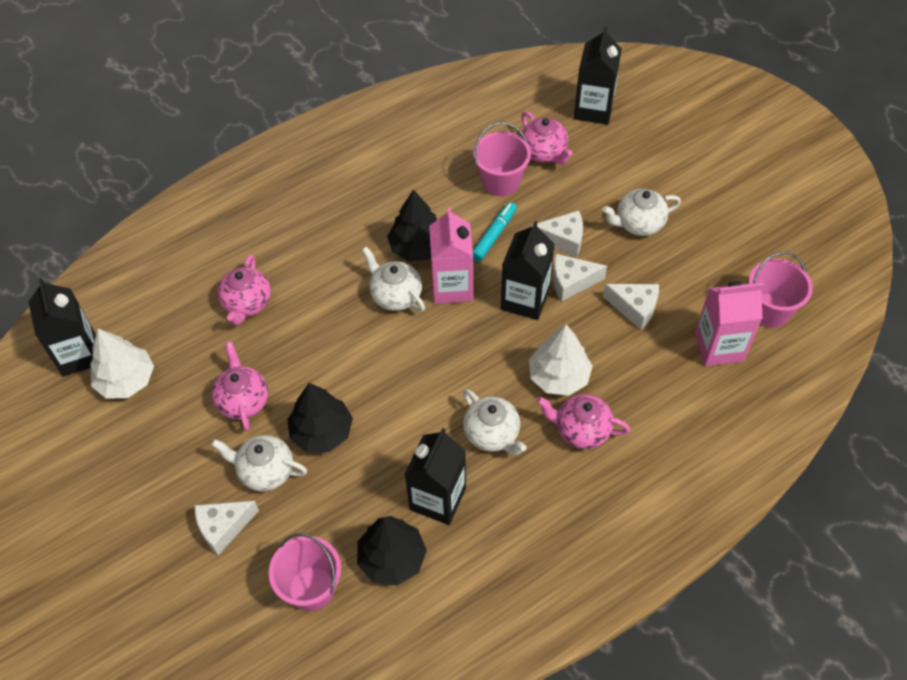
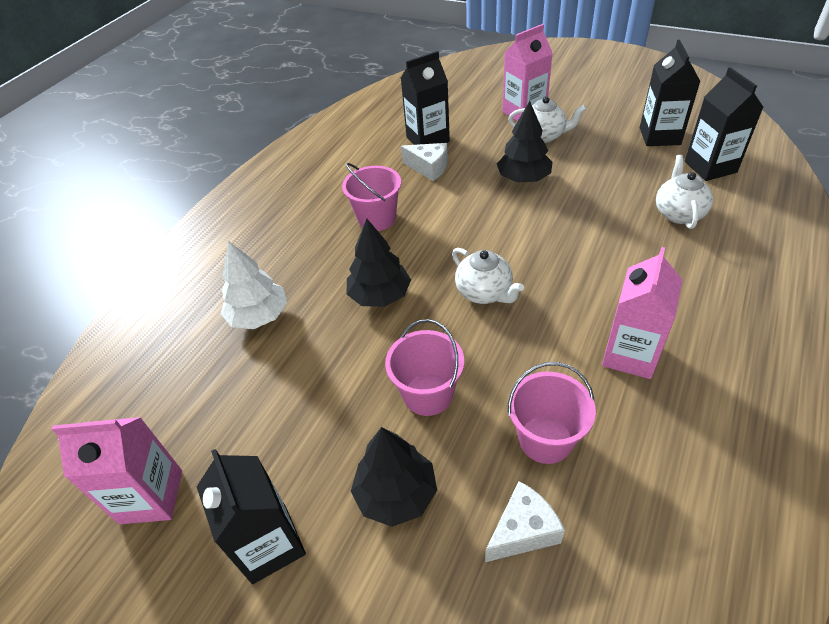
pink carton: [429,207,473,304] [695,281,763,366] = 2 -> [52,417,182,524] [502,24,553,121] [602,247,682,379] = 3
pink teapot: [212,341,268,431] [217,254,271,325] [520,111,573,165] [537,394,630,449] = 4 -> none = 0
turquoise marker: [473,202,517,261] = 1 -> none = 0
white cheese: [195,501,259,555] [531,210,583,257] [553,254,607,301] [603,284,659,330] = 4 -> [401,143,448,181] [485,481,565,562] = 2
white teapot: [211,435,307,491] [362,246,425,312] [463,389,527,455] [602,189,681,236] = 4 -> [452,248,524,304] [508,96,587,143] [656,155,713,229] = 3
white tree: [90,329,154,399] [529,324,593,396] = 2 -> [221,241,287,329] = 1

